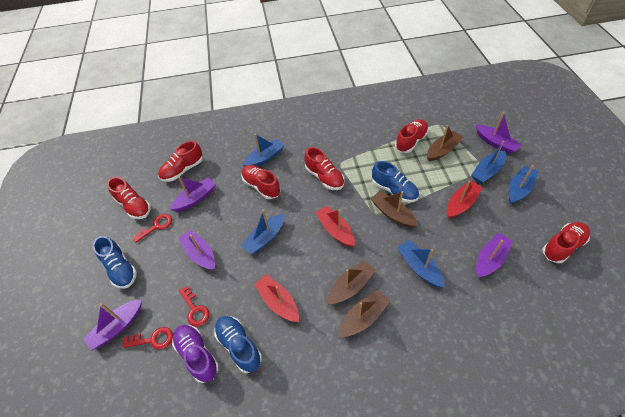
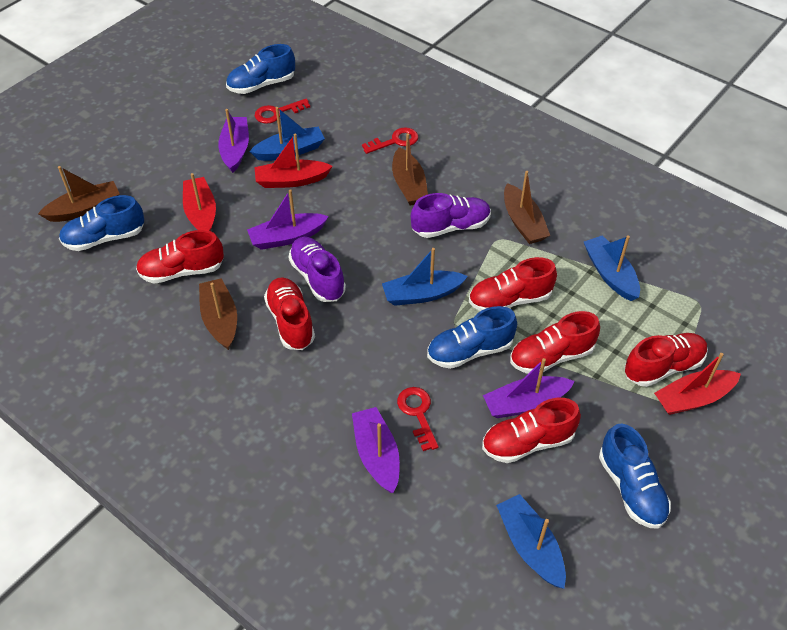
blue boat: [241,210,285,254] [242,134,285,167] [397,240,445,287] [471,141,506,183] [509,165,539,204] = 5 -> [249,107,325,161] [382,248,468,306] [496,494,566,589] [584,235,640,301] = 4
blue shoe: [93,236,137,289] [214,316,262,373] [372,161,419,203] = 3 -> [59,195,144,251] [226,44,295,94] [427,306,517,369] [599,423,671,529] = 4
purple boat: [83,299,142,350] [169,176,216,212] [178,229,215,270] [476,112,522,154] [476,233,513,278] = 5 -> [218,109,249,173] [247,189,329,250] [352,407,400,493] [483,358,575,418] = 4
purple shoe: [172,325,219,383] = 1 -> [289,237,346,302] [411,193,491,238] = 2

